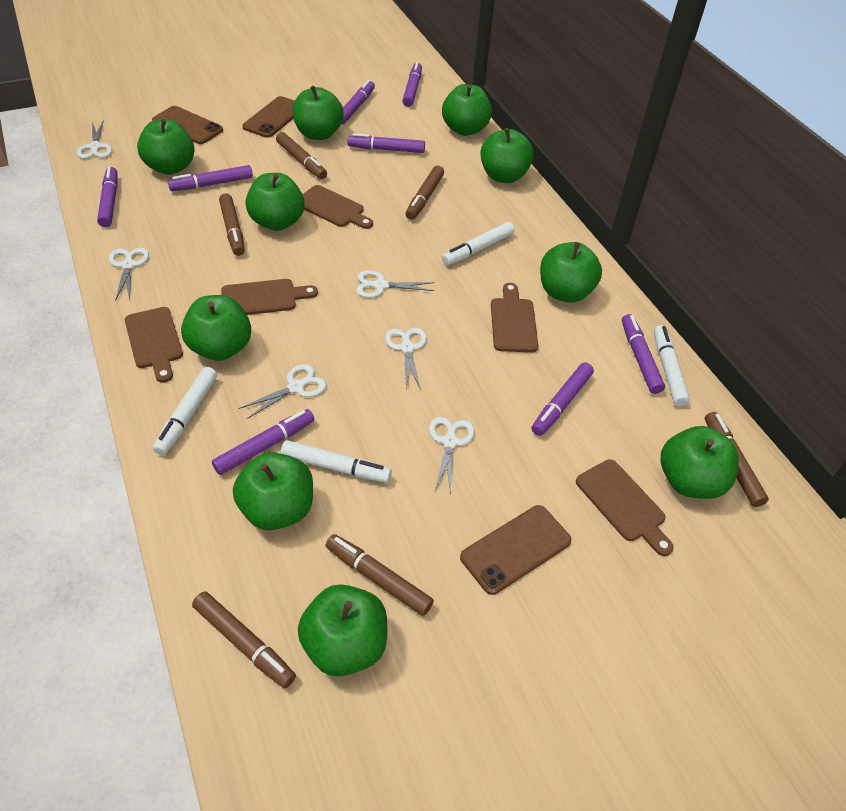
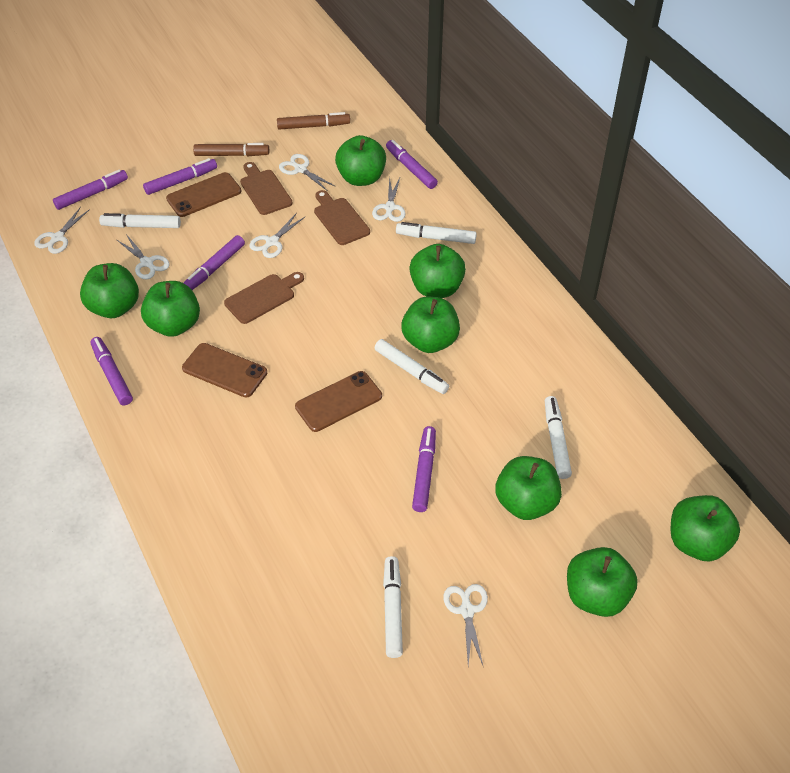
brown cutting board: [125,307,183,383] [221,279,318,315] [303,185,373,229] [491,283,538,352] [576,459,674,556] = 5 -> [224,272,304,324] [240,162,292,215] [314,190,370,245] = 3
brown marker: [192,591,296,688] [219,193,245,256] [276,132,327,179] [326,534,434,616] [406,166,444,220] [705,412,769,507] = 6 -> [193,143,269,156] [277,112,350,129] = 2
green apple: [137,119,195,175] [181,295,251,361] [233,452,313,530] [245,173,305,231] [292,86,344,140] [298,584,387,677] [442,84,492,136] [480,128,534,183] [540,242,602,303] [661,426,739,499] = 10 -> [80,263,139,318] [141,281,200,337] [335,135,386,186] [401,297,460,353] [409,244,466,298] [495,456,562,520] [567,547,638,617] [671,495,740,562] = 8
purple marker: [97,167,118,227] [168,165,253,191] [212,409,314,475] [341,80,375,124] [347,133,425,153] [402,62,422,107] [531,363,594,436] [622,314,665,394] = 8 -> [53,170,128,210] [91,337,133,405] [143,158,217,195] [184,235,245,290] [386,140,438,189] [412,426,436,512] = 6
white marker: [153,367,217,455] [281,440,392,483] [442,222,514,265] [654,325,690,407] = 4 -> [99,213,181,228] [375,339,449,394] [383,556,403,658] [396,222,477,244] [545,396,572,479] = 5

